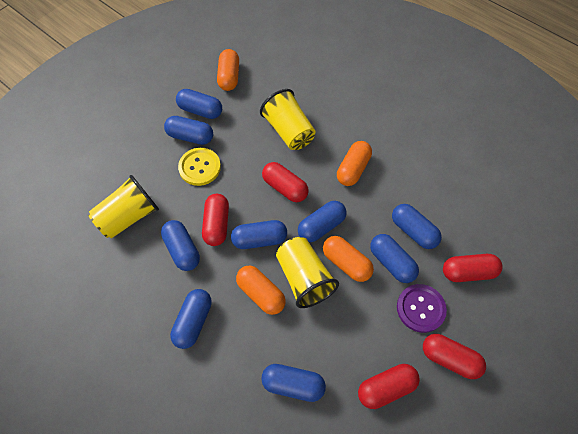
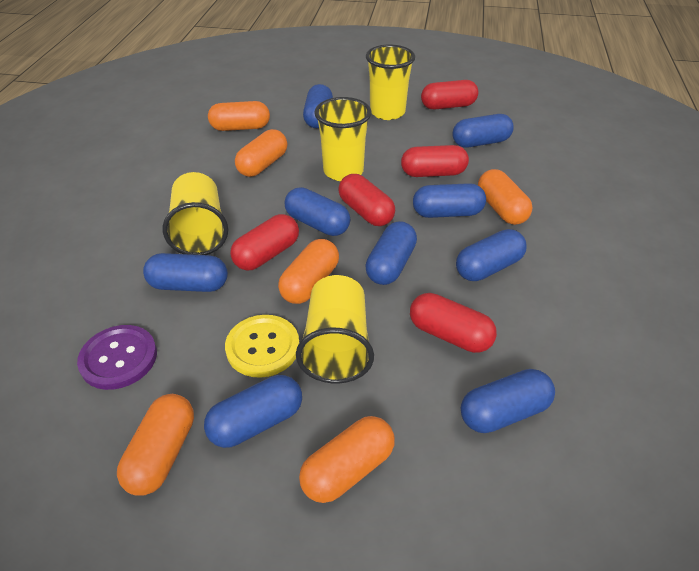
orange capsule: [217,49,239,91] [236,266,286,315] [323,236,374,282] [337,141,372,186] = 4 -> [117,394,194,496] [208,101,270,131] [235,129,288,177] [278,239,339,304] [299,416,395,503] [478,169,532,225] = 6
yellow cup: [89,175,159,238] [260,89,316,150] [276,237,339,308] = 3 -> [163,172,228,255] [296,275,374,383] [314,97,372,181] [366,45,415,120] = 4

